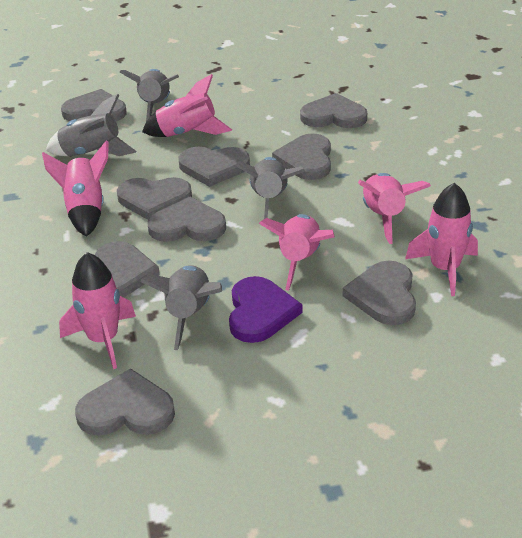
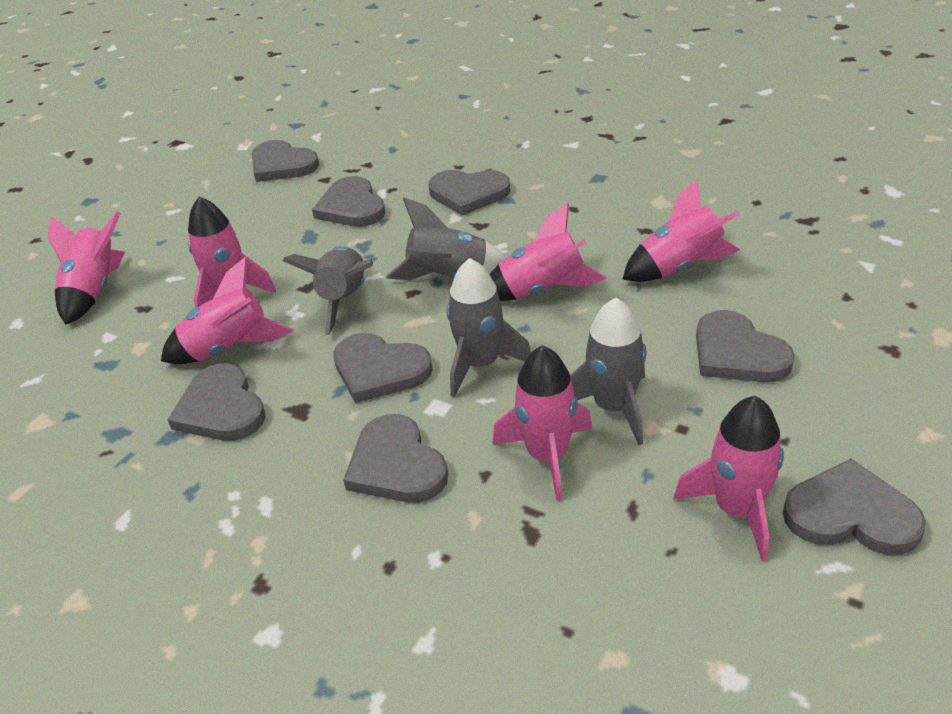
grey heart: [61,89,127,121] [75,368,175,436] [95,241,160,298] [117,177,192,220] [147,196,226,242] [178,147,250,187] [272,133,331,180] [300,93,367,128] [343,261,416,325] = 9 -> [168,363,266,441] [252,140,319,182] [312,176,386,227] [333,333,433,403] [343,414,448,503] [429,170,511,215] [696,310,795,382] [783,459,926,555] = 8
pink rocket: [42,140,109,237] [59,252,136,369] [142,74,232,137] [259,214,335,291] [358,173,431,244] [405,183,478,296] = 6 -> [47,211,125,325] [161,257,294,364] [188,196,276,308] [489,202,606,301] [493,345,593,501] [622,179,740,282] [673,396,784,561] = 7
purple heart: [229,276,302,343] = 1 -> none = 0

